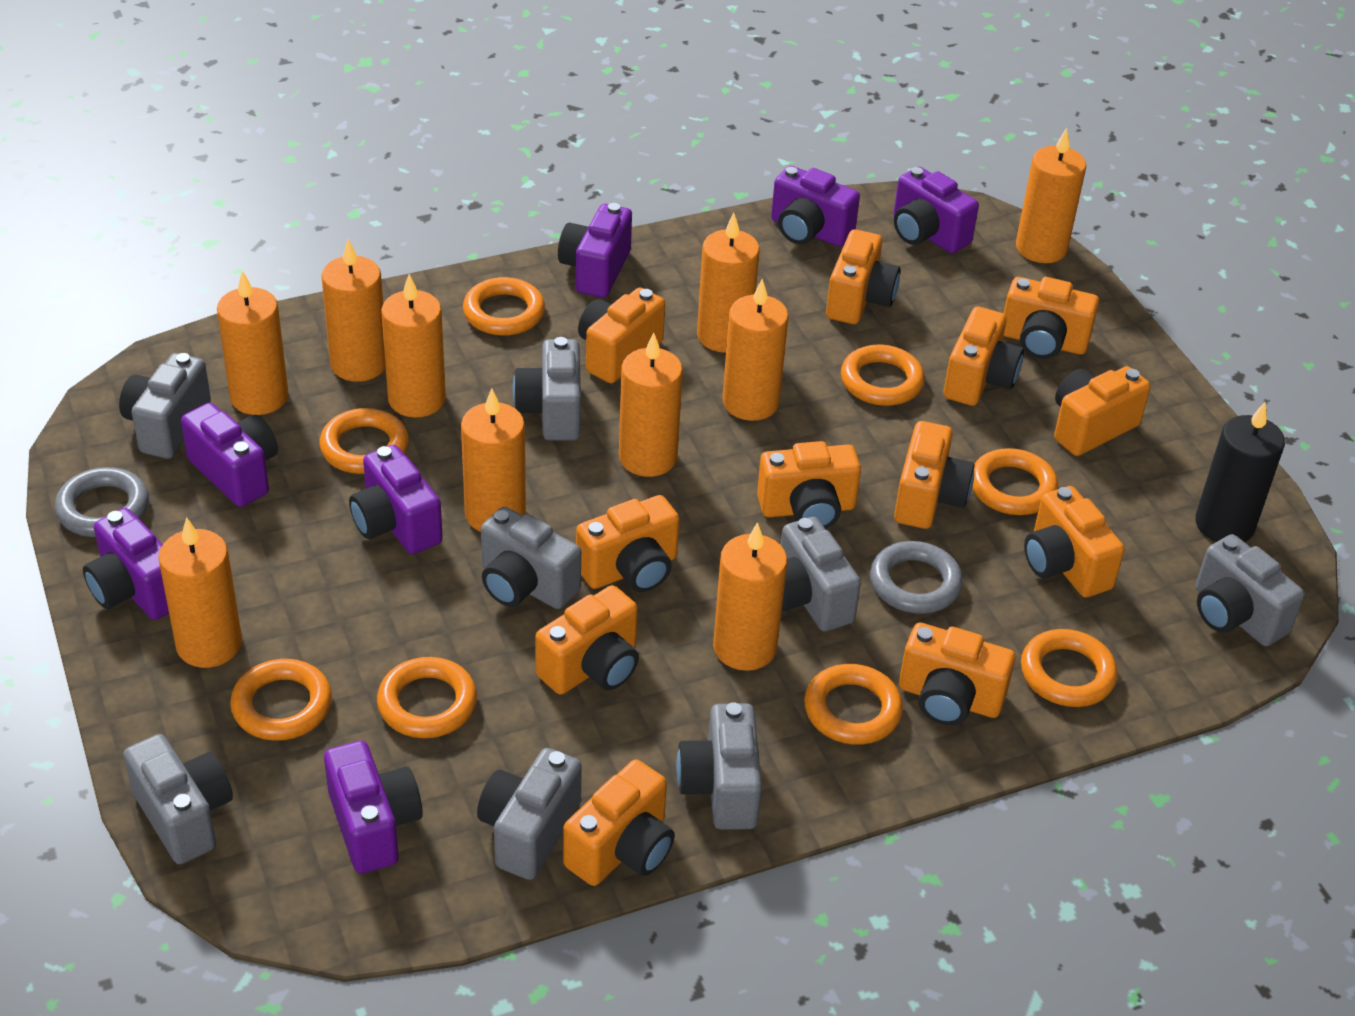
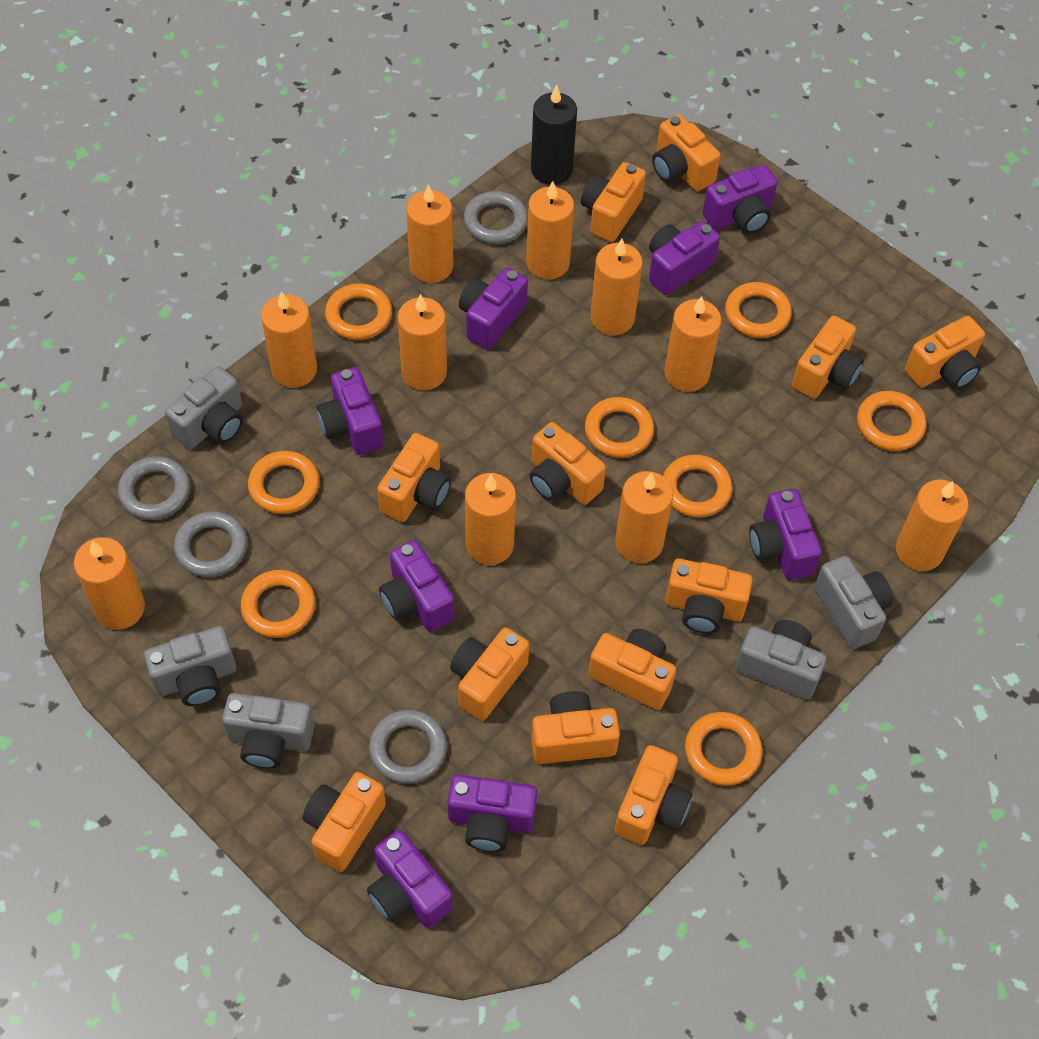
grey camera: [119,353,211,459] [123,734,233,864] [477,748,582,880] [481,507,581,609] [513,337,581,441] [676,702,762,830] [781,517,861,631] [1196,534,1304,646] = 8 -> [144,626,236,706] [165,366,243,449] [222,693,314,769] [735,620,827,699] [814,556,893,649] = 5
grey ring: [55,467,149,537] [870,541,963,614] = 2 -> [118,456,190,520] [174,511,248,577] [369,710,447,784] [464,191,528,244] = 4
purple camera: [83,508,169,620] [181,403,278,507] [324,741,423,874] [349,445,443,554] [558,203,632,298] [771,166,860,247] [894,167,979,254] = 7 -> [316,367,383,455] [367,830,453,928] [379,540,455,632] [448,774,537,852] [459,268,528,350] [649,221,720,295] [703,165,777,234] [749,489,822,580] = 8

